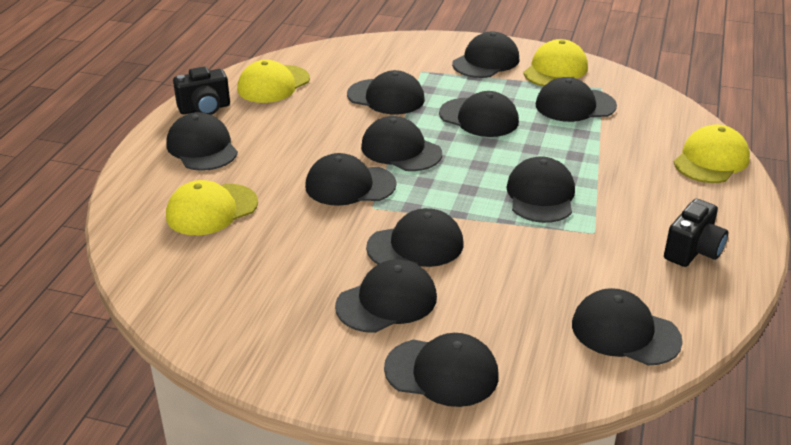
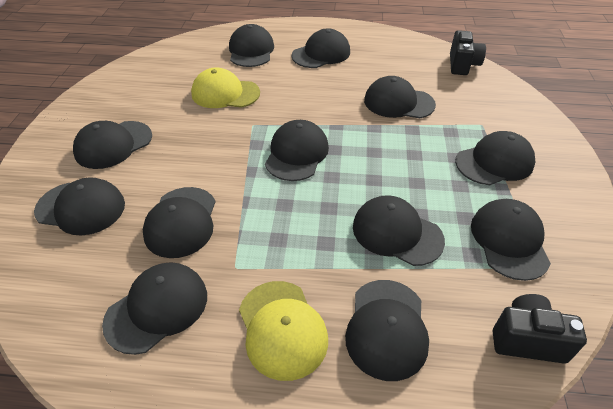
yellow cap: [166,180,258,235] [237,60,310,103] [523,39,588,87] [674,125,750,183] = 4 -> [191,67,260,108] [239,281,328,381] = 2

